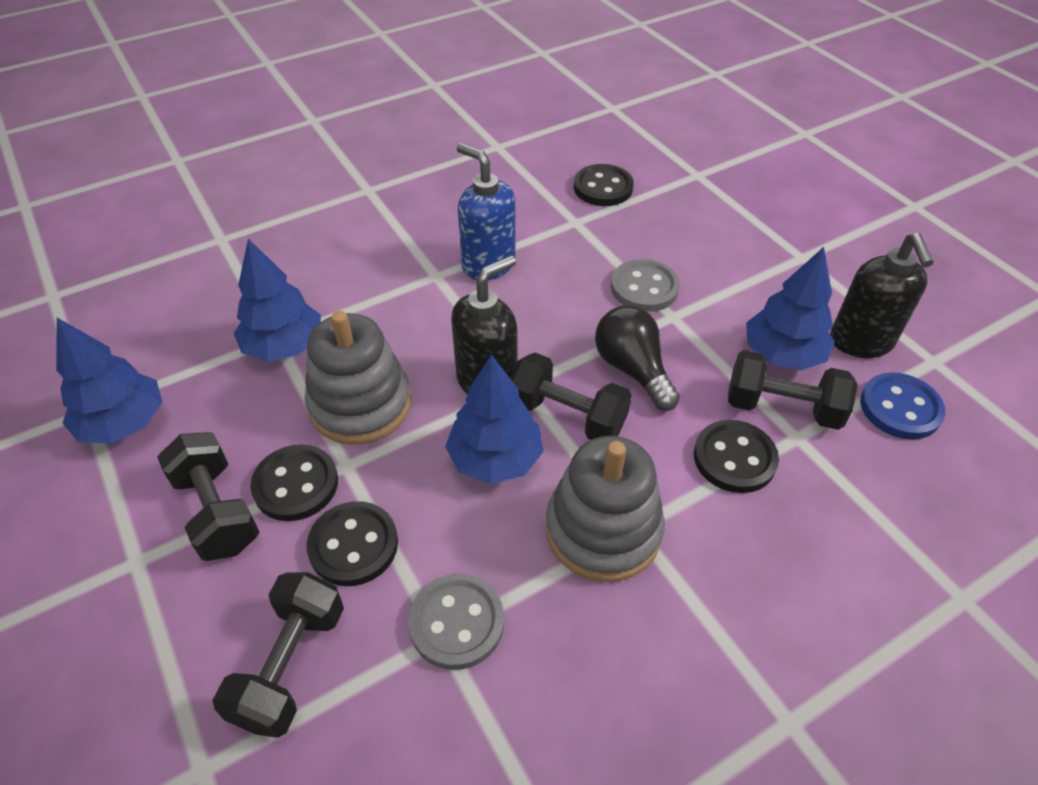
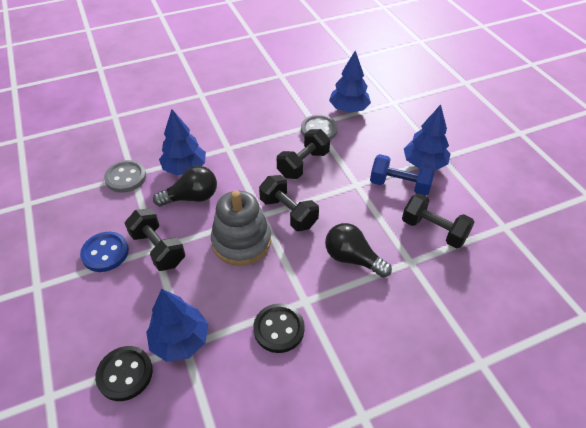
black button: [250,444,338,521] [307,501,398,586] [574,164,634,206] [694,420,779,493] = 4 -> [95,346,153,401] [253,304,305,353] = 2
black light bulb: [595,305,680,411] = 1 -> [153,166,217,207] [325,223,392,278] = 2
black soap dispenser: [451,255,518,395] [830,233,934,358] = 2 -> none = 0
blue dumbbell: none = 0 -> [370,154,435,196] = 1
blue soap dispenser: [457,143,516,280] = 1 -> none = 0
grey stacking toy: [305,311,412,445] [546,436,665,582] = 2 -> [211,190,271,266] = 1

